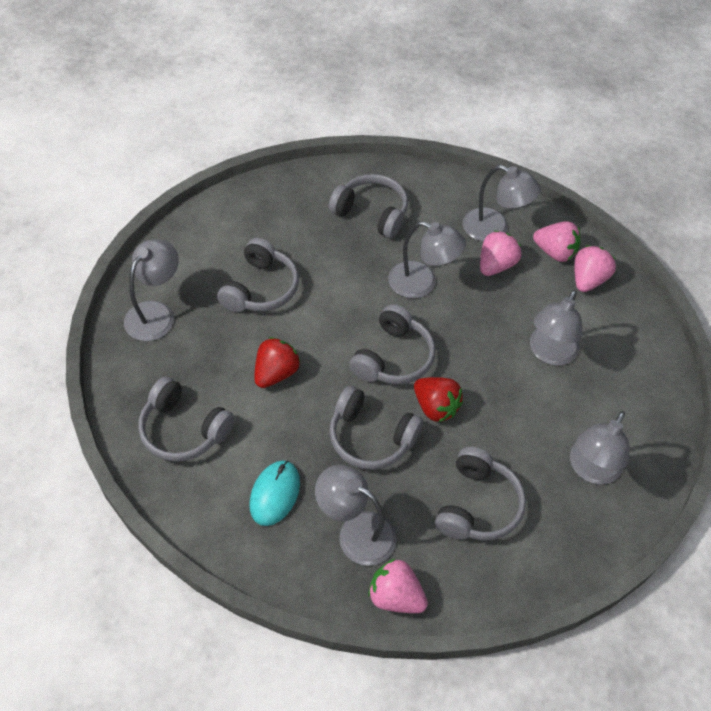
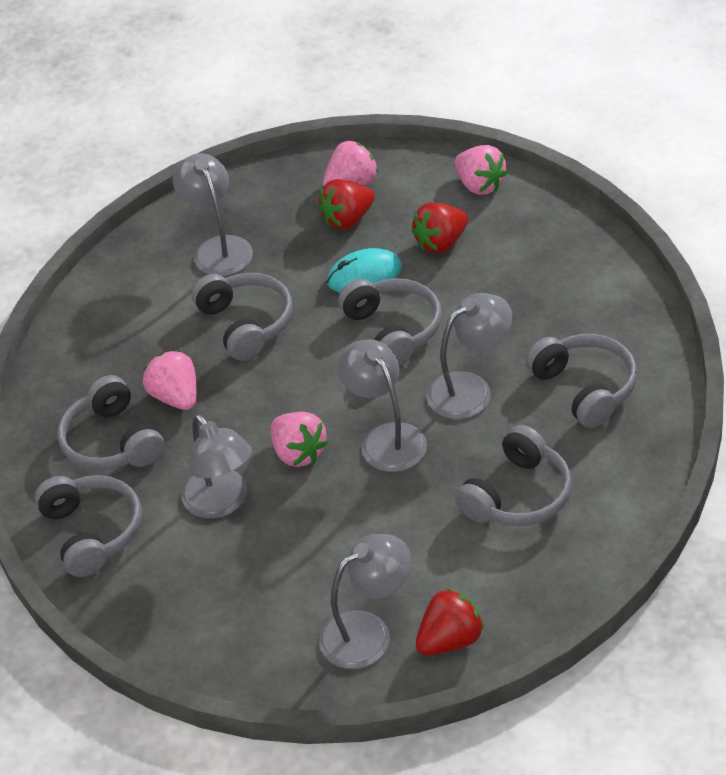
grey lamp: [124,239,179,341] [315,465,397,566] [388,221,466,298] [463,165,541,242] [530,290,582,366] [570,411,630,485] = 6 -> [173,153,253,276] [181,414,252,519] [319,534,411,669] [338,339,427,472] [427,293,513,419] = 5
red strawberry: [254,337,301,388] [414,377,463,423] = 2 -> [318,179,375,230] [412,203,468,253] [416,588,484,655] = 3

